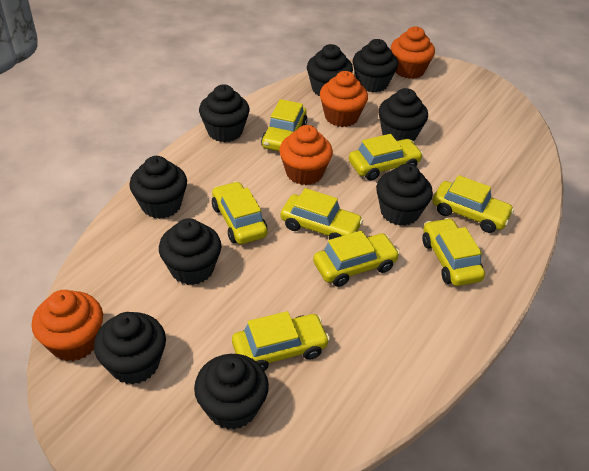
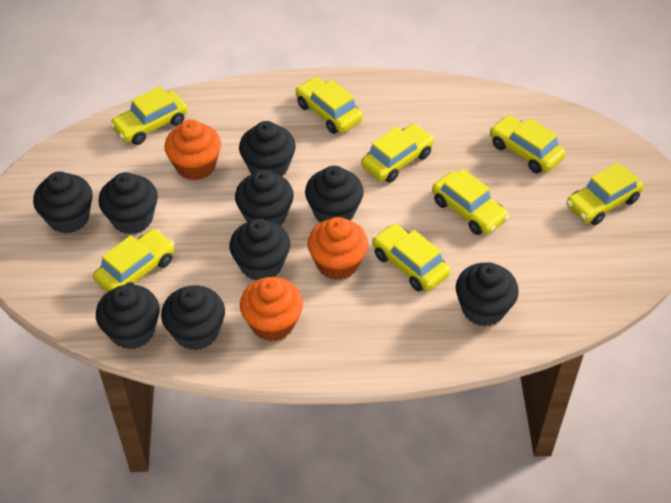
orange cupcake: [32,290,103,361] [279,125,333,185] [320,71,368,127] [391,27,435,79] = 4 -> [165,120,221,180] [240,277,303,341] [307,217,368,280] = 3

